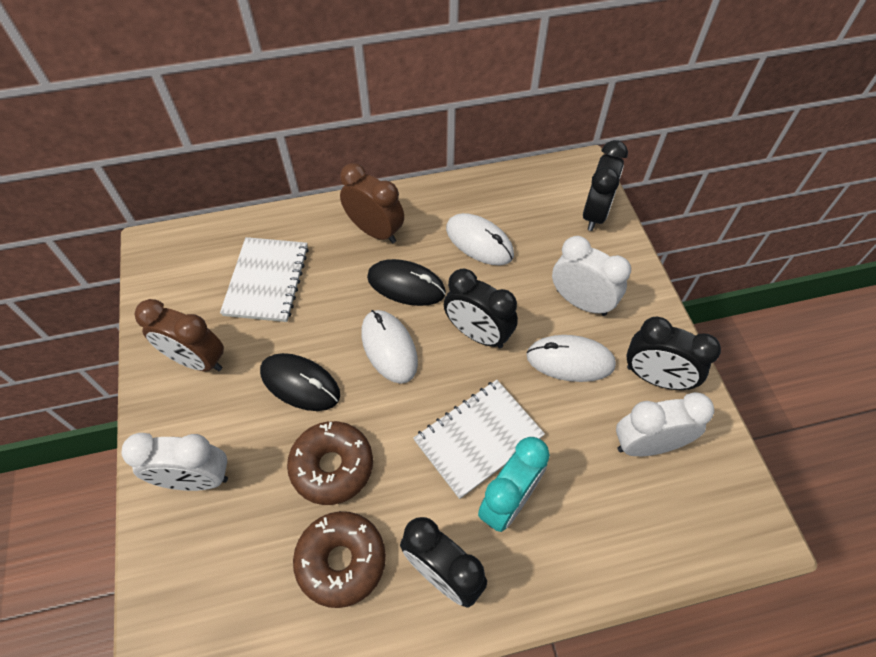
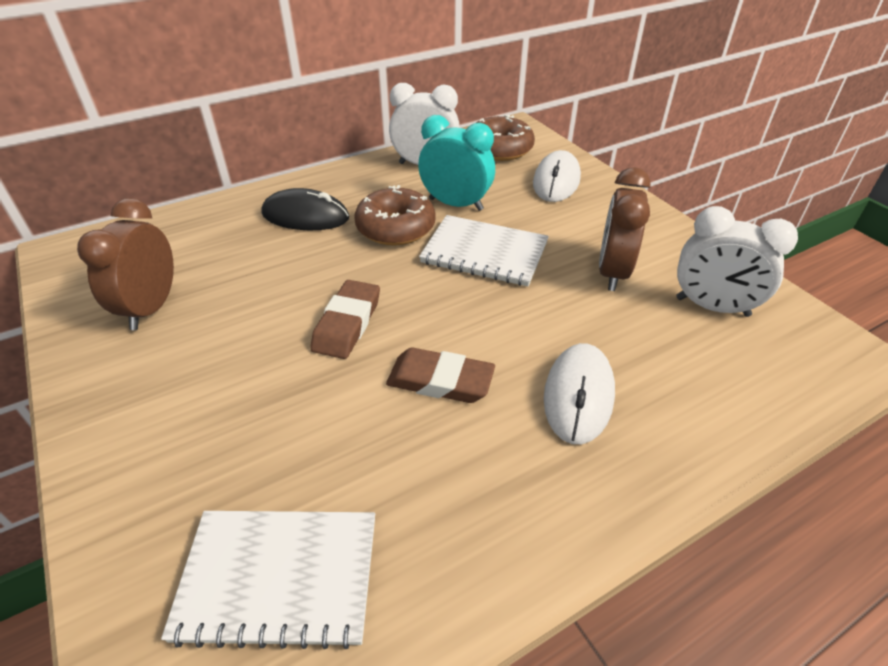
black clock: [400,517,487,608] [444,268,518,348] [583,140,628,231] [627,316,721,390] = 4 -> none = 0
black mouse: [260,353,340,411] [367,259,446,306] = 2 -> [262,188,349,230] = 1
brown eraser: none = 0 -> [310,280,380,359] [386,348,495,403] = 2
white clock: [121,433,228,491] [552,236,631,316] [616,392,714,456] = 3 -> [389,83,460,165] [676,206,798,317] = 2
white mouse: [361,310,418,384] [446,213,514,265] [526,335,616,382] = 3 -> [533,150,581,202] [544,343,615,444] = 2

